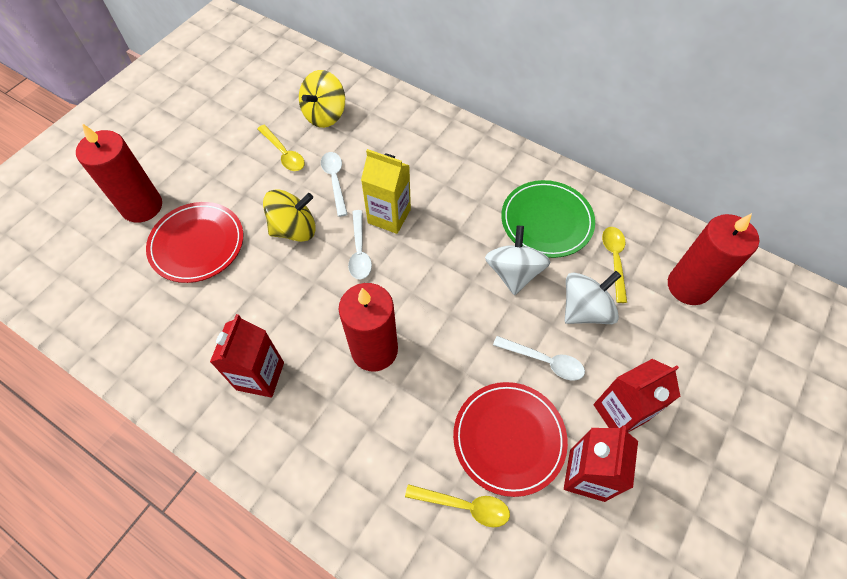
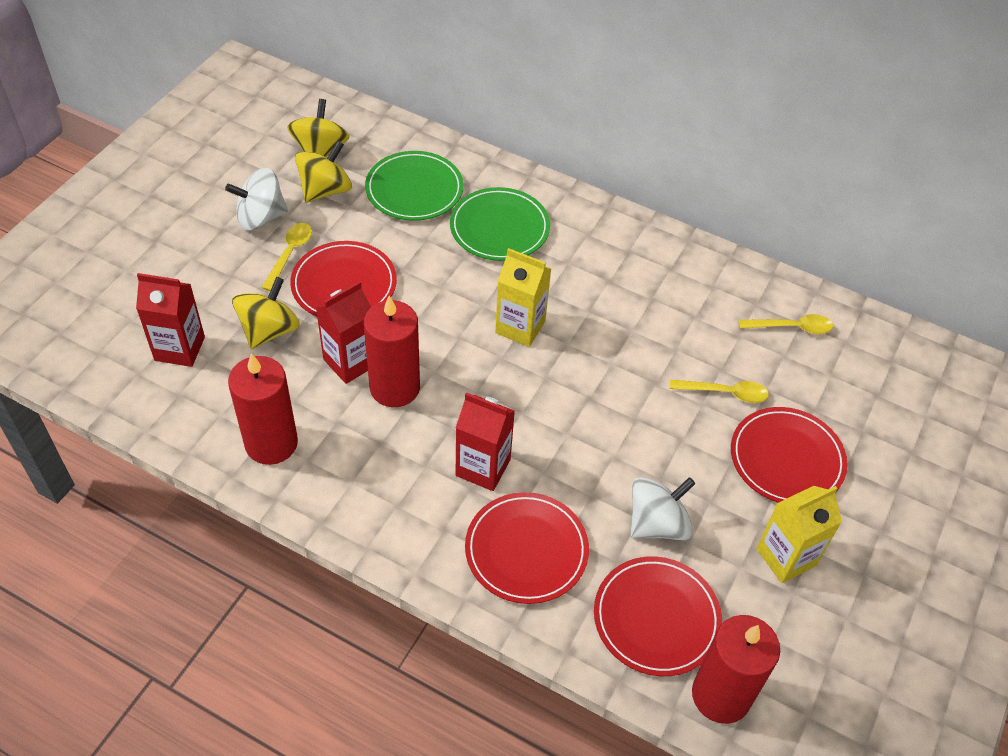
green plate: [501,180,595,258] = 1 -> [365,151,464,221] [450,187,550,261] = 2
red plate: [146,202,243,283] [453,382,568,497] = 2 -> [290,241,397,316] [465,492,589,604] [594,556,722,676] [731,407,848,503] = 4
white spoon: [321,152,348,217] [348,210,372,279] [493,336,585,381] = 3 -> none = 0
yellow carton: [361,149,411,234] = 1 -> [495,248,551,347] [756,486,842,583] = 2
yellow spinning top: [263,189,316,242] [299,70,345,128] = 2 -> [232,277,300,349] [287,99,350,157] [295,141,352,202] = 3

